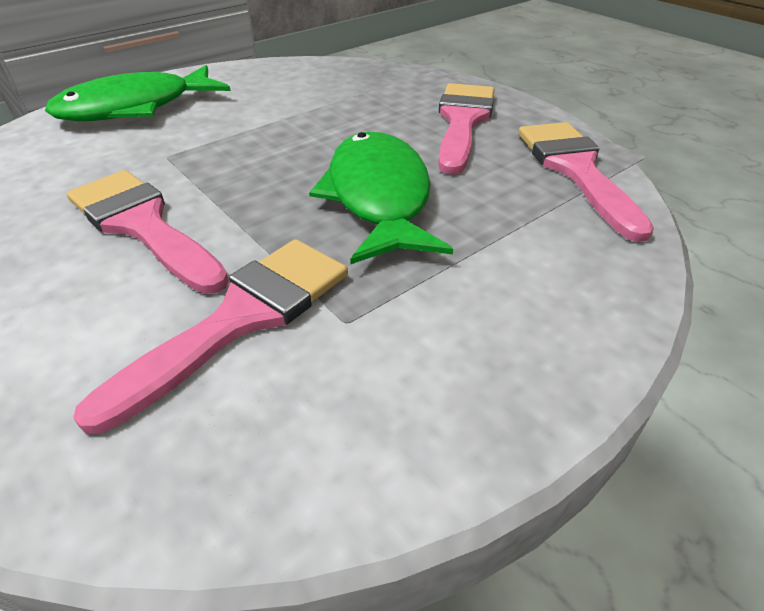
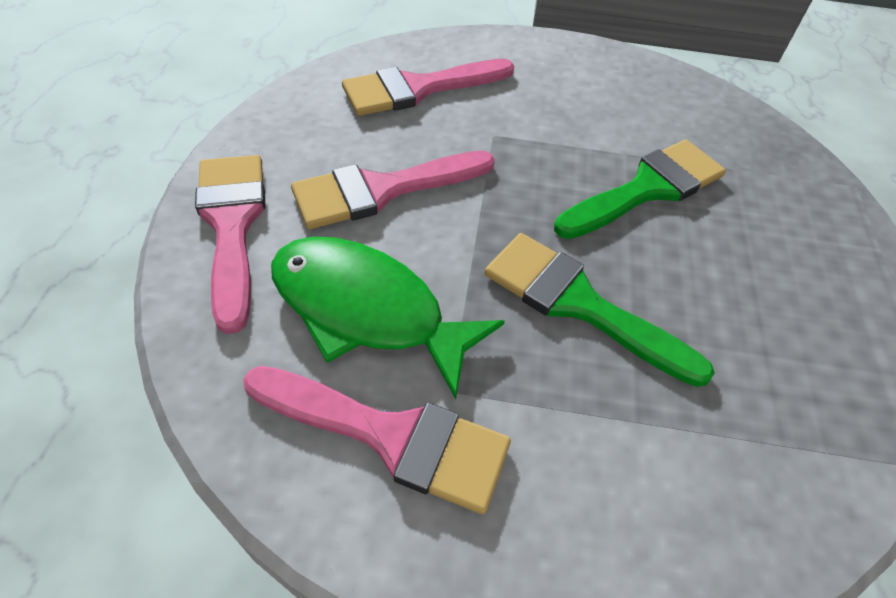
green brush: none = 0 -> [484,233,715,387] [554,140,726,239] = 2
green fish: [45,65,231,121] [309,132,453,264] = 2 -> [271,237,505,399] = 1

